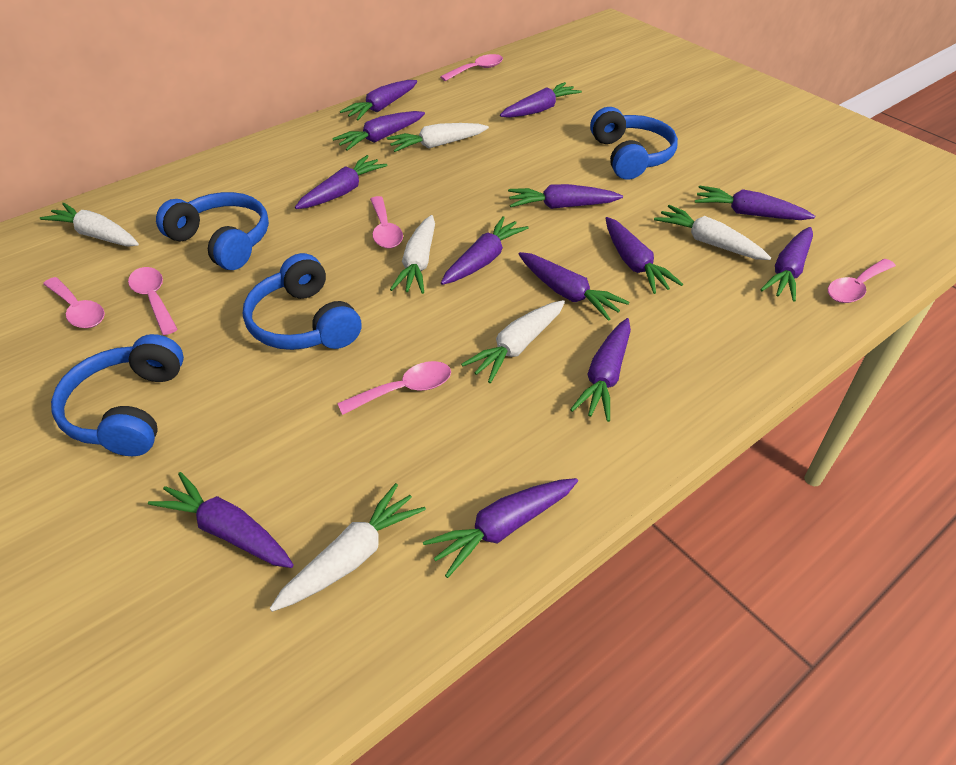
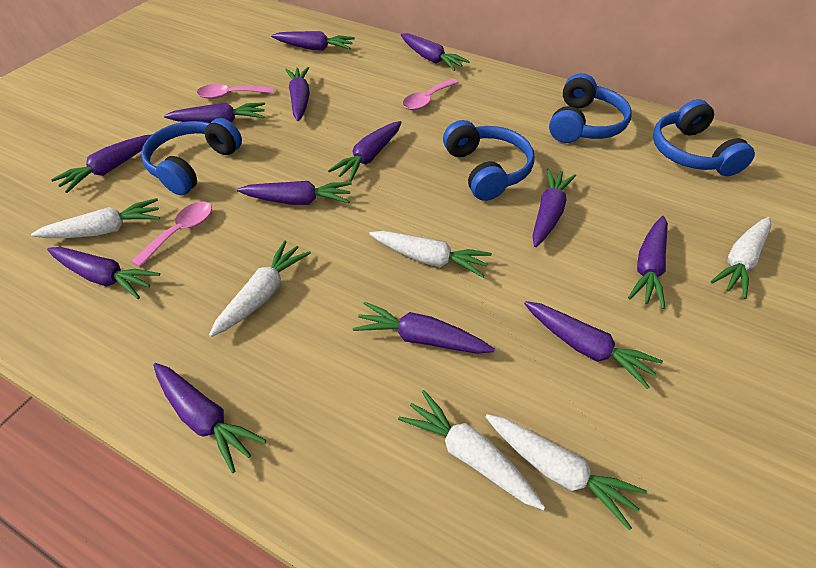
pink spoon: [43,277,105,328] [128,267,178,335] [337,361,451,415] [370,196,403,248] [440,54,503,81] [828,259,896,303] = 6 -> [131,202,212,267] [197,84,273,99] [402,79,459,110] = 3

